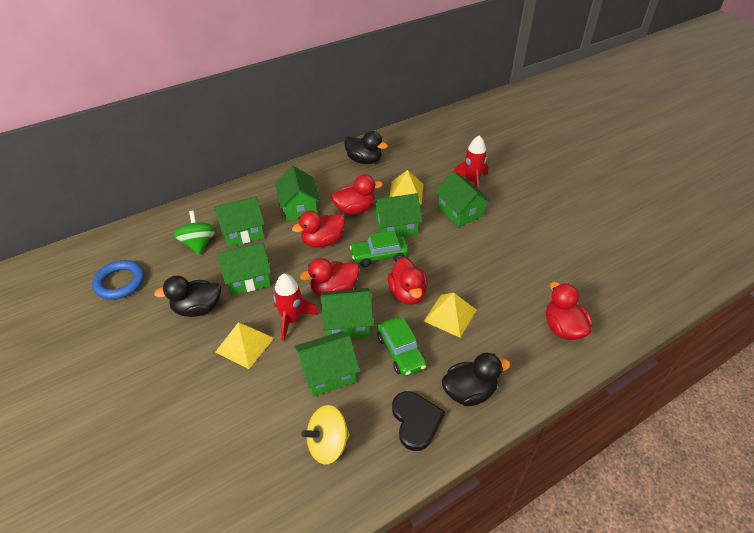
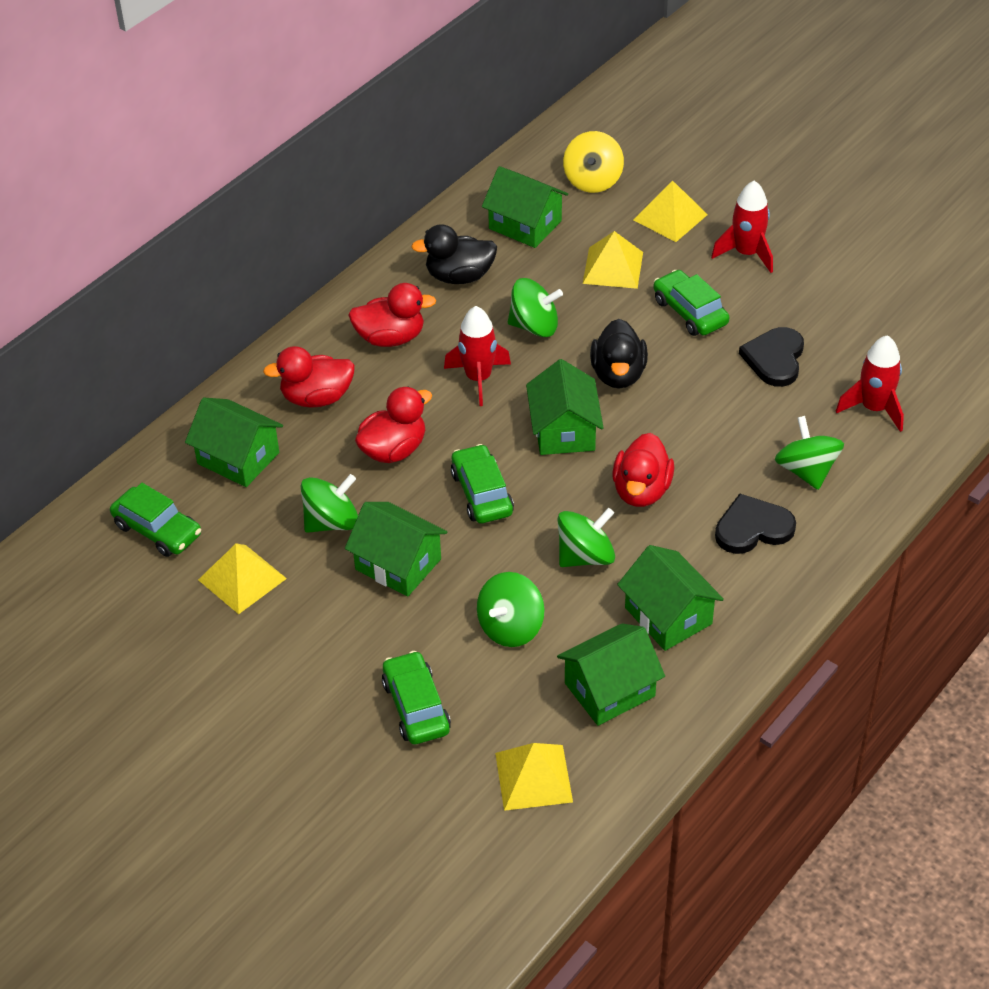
black duck: [154,276,221,317] [344,131,388,164] [441,353,511,406] = 3 -> [411,224,497,284] [590,319,648,389] = 2
black heart: [392,391,445,451] = 1 -> [715,493,796,554] [739,327,804,387] = 2
blue ring: [92,260,145,300] = 1 -> none = 0
green car: [350,230,409,267] [377,317,427,376] = 2 -> [110,483,201,557] [382,651,451,744] [451,444,514,523] [653,270,729,336] = 4
green house: [214,196,265,247] [217,242,271,295] [275,166,320,221] [294,331,360,397] [321,288,374,339] [373,193,422,237] [435,171,491,227] = 7 -> [185,397,283,487] [345,502,447,597] [482,166,568,248] [526,359,604,455] [557,623,665,726] [617,545,724,651] = 6
green spinning top: [173,211,217,255] = 1 -> [301,474,358,533] [477,572,545,647] [508,278,563,337] [558,508,615,567] [775,416,844,490] = 5
red duck: [292,211,345,248] [300,258,359,296] [331,174,383,215] [388,257,428,305] [546,282,592,340] = 5 -> [263,346,355,408] [348,283,436,347] [355,386,432,463] [612,433,674,507] = 4
red rocket: [273,273,318,341] [454,135,489,189] = 2 -> [444,306,511,406] [711,181,773,273] [836,335,904,432] = 3
yellow pyramid: [215,322,274,369] [390,170,423,204] [424,293,477,338] = 3 -> [198,543,287,614] [495,743,573,811] [583,231,643,289] [634,181,708,242] = 4

